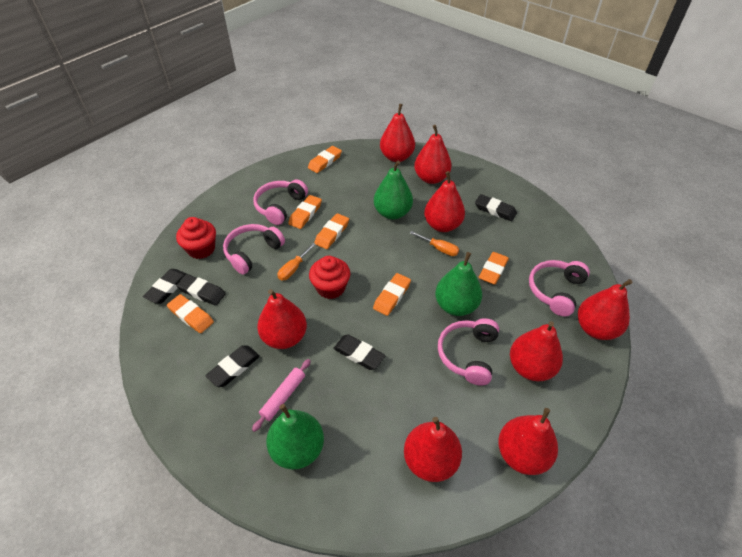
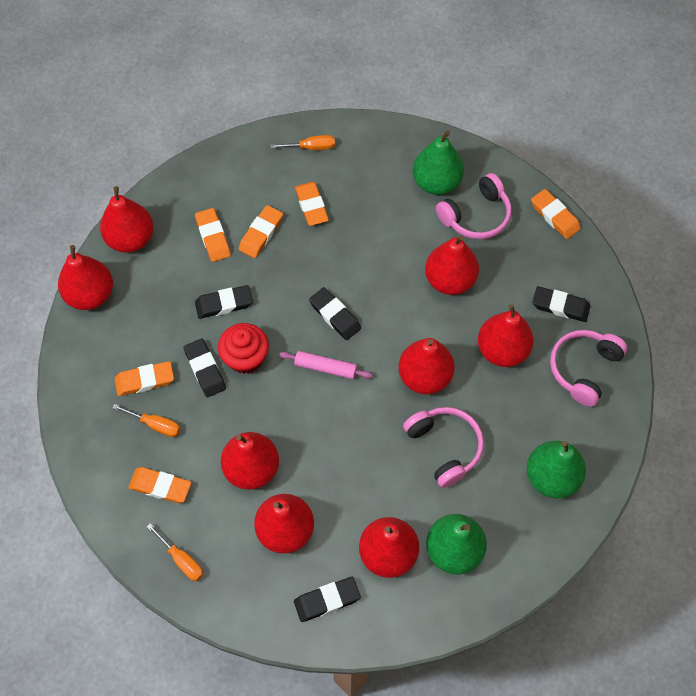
orange screwdriver: [277,243,316,281] [410,231,459,256] = 2 -> [112,404,180,437] [147,523,203,581] [270,135,335,150] = 3
pink headphones: [223,224,285,275] [253,179,308,225] [438,318,499,386] [529,260,590,316] = 4 -> [403,407,484,488] [436,173,511,239] [550,330,627,406] = 3
red cupcake: [176,217,216,259] [309,256,350,299] = 2 -> [218,323,269,374] = 1

